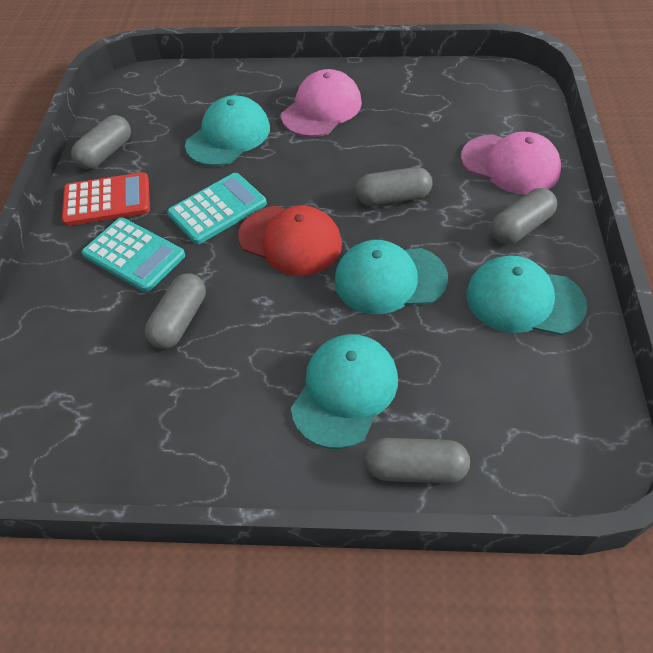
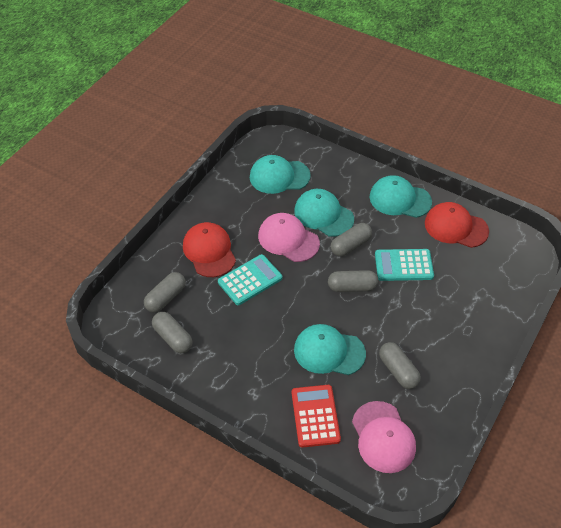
red cap: [238,206,342,276] = 1 -> [183,222,236,277] [425,202,489,248] = 2

